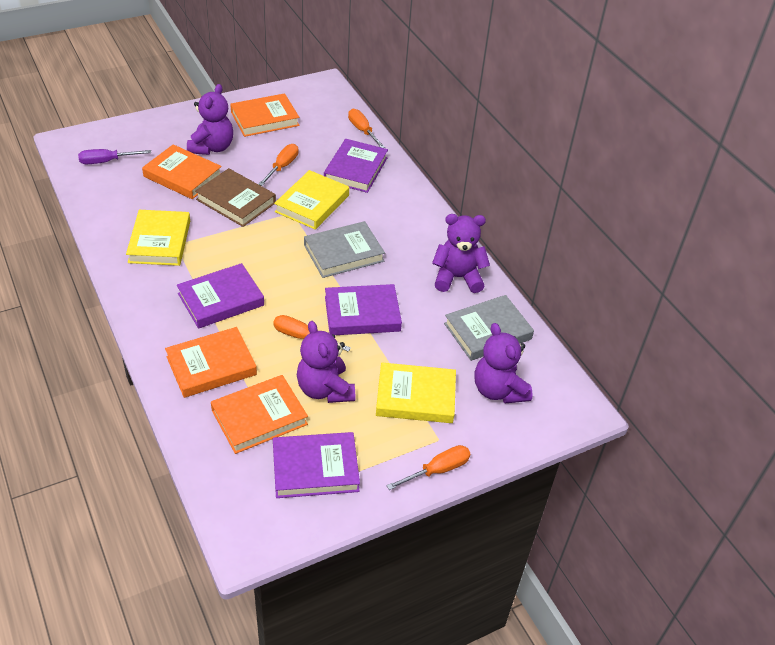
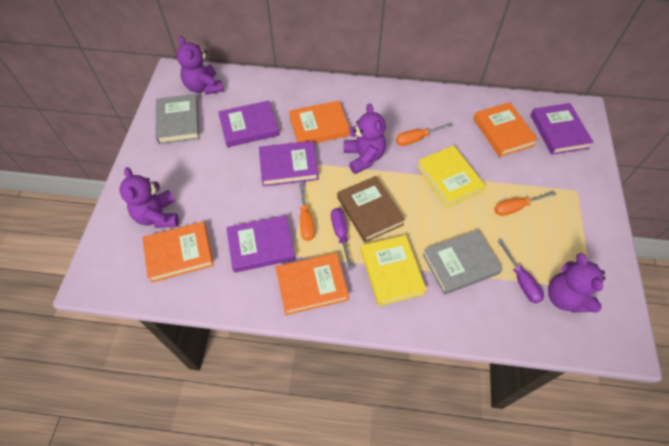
orange screwdriver: [258,144,299,186] [274,315,351,352] [348,109,385,148] [387,445,471,490] = 4 -> [299,182,315,241] [396,123,453,146] [494,191,556,216] = 3
purple screwdriver: [78,149,151,164] = 1 -> [331,208,353,271] [498,239,544,303] = 2
yellow book: [126,210,190,266] [274,170,349,230] [376,362,456,423] = 3 -> [361,235,427,306] [417,145,486,207] = 2

